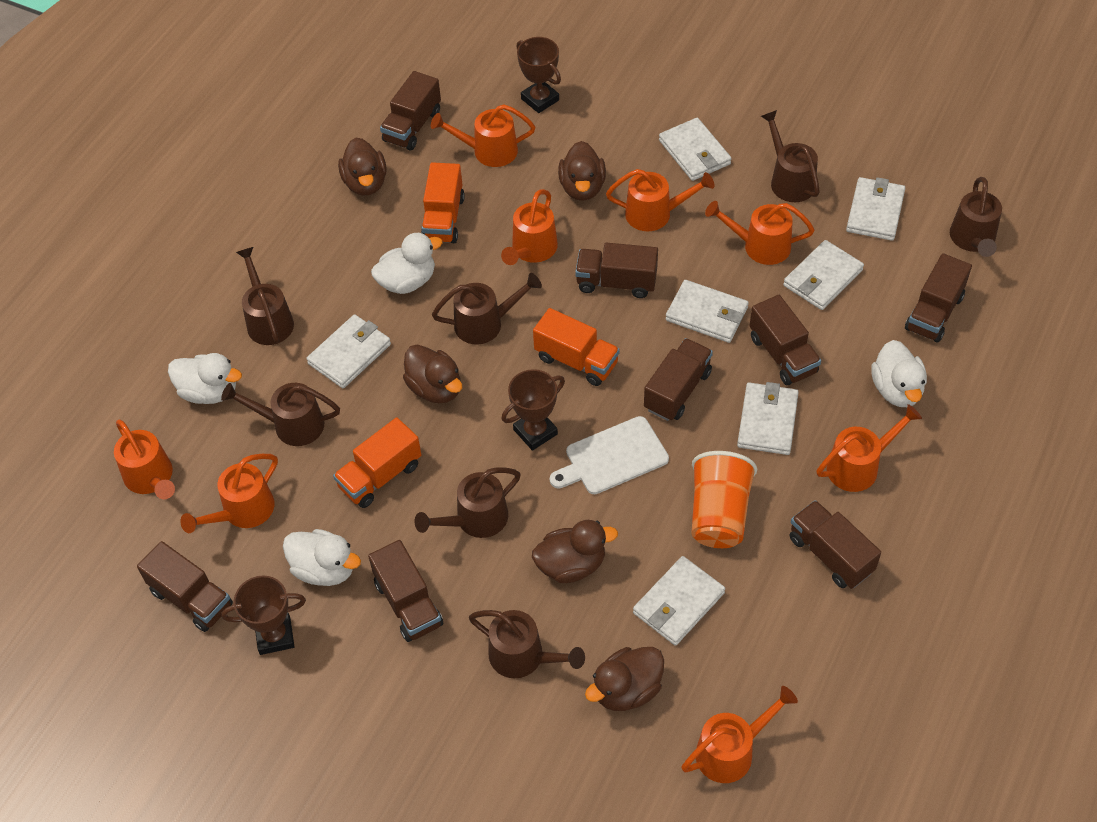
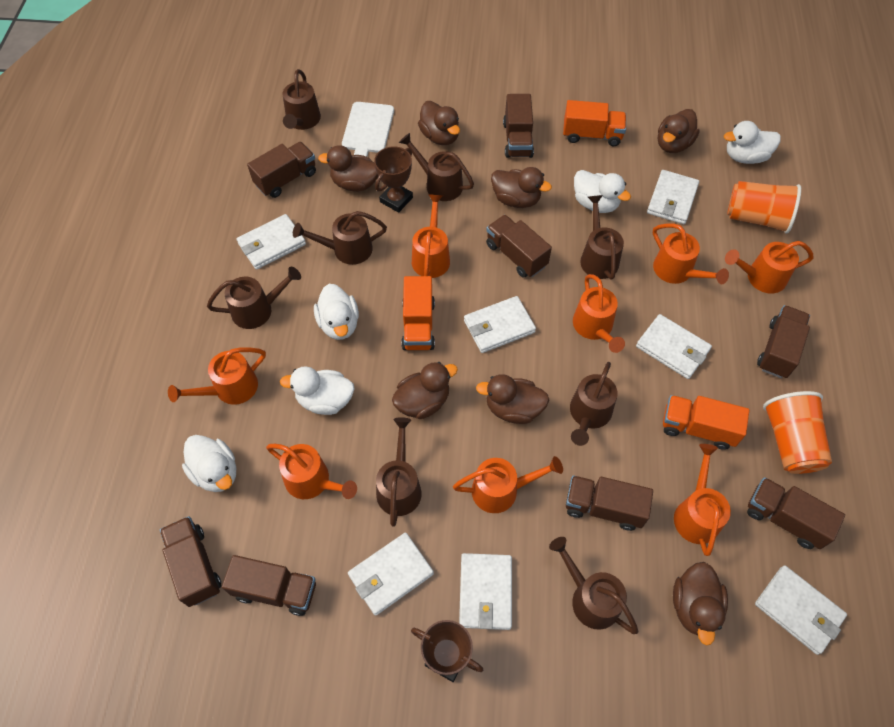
brown duck: [338,138,387,196] [403,345,462,403] [532,520,618,583] [558,141,606,201] [585,647,664,711] = 5 -> [318,145,378,192] [392,362,458,419] [418,101,460,145] [476,374,549,424] [491,167,552,208] [658,109,700,153] [673,562,728,646] = 7
brown trophy: [222,576,306,655] [501,369,565,451] [516,37,561,113] = 3 -> [374,146,413,213] [411,620,483,682] = 2
brown watering can: [221,383,340,446] [236,247,294,345] [414,467,521,538] [432,273,542,345] [469,610,585,678] [761,110,820,202] [950,177,1002,257] = 7 -> [207,267,301,329] [283,69,321,130] [293,211,387,265] [376,417,422,527] [399,133,474,201] [549,537,638,634] [570,362,618,446] [580,195,624,280] = 8
orange cup: [691,451,757,548] = 1 -> [727,181,801,233] [763,391,832,474] = 2
white duck: [168,353,242,404] [283,529,361,586] [371,233,443,294] [871,340,927,407] = 4 -> [182,435,236,492] [280,366,354,415] [314,284,359,340] [574,170,631,213] [724,121,781,164] = 5

